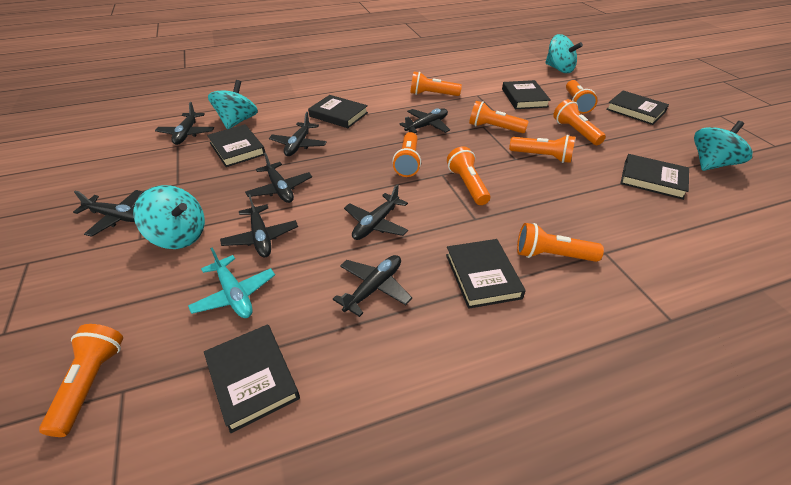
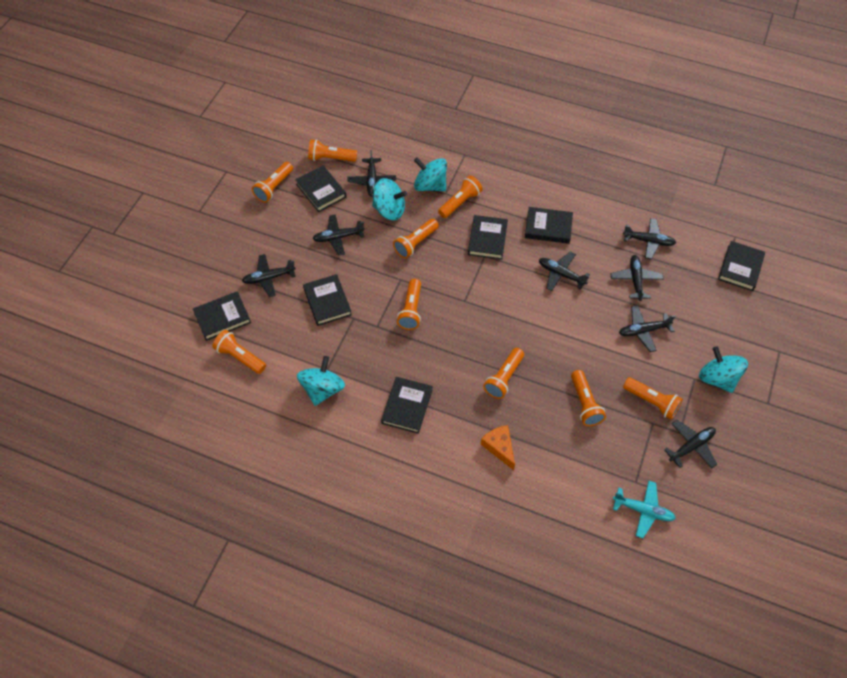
orange cheese: none = 0 -> [481,425,515,470] = 1

